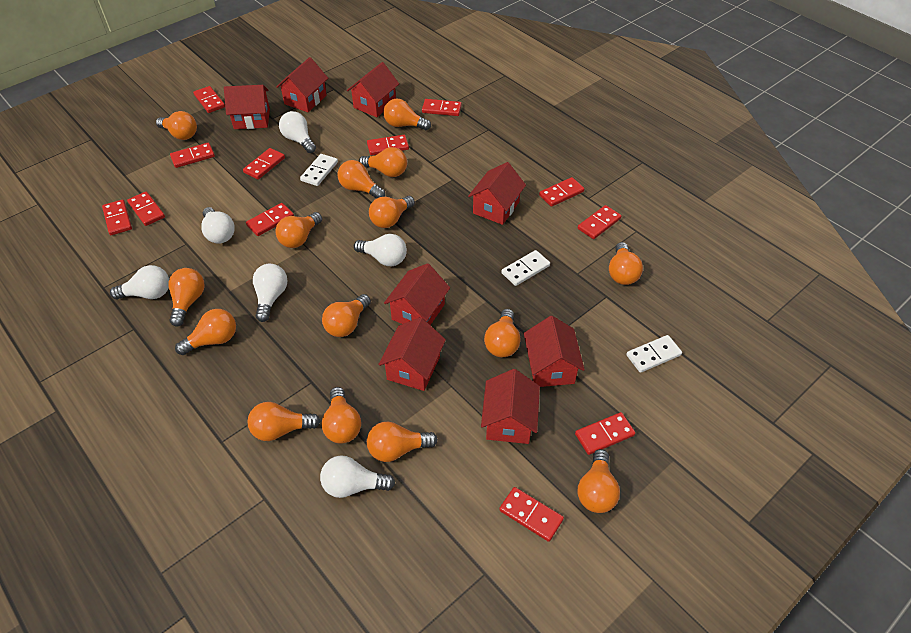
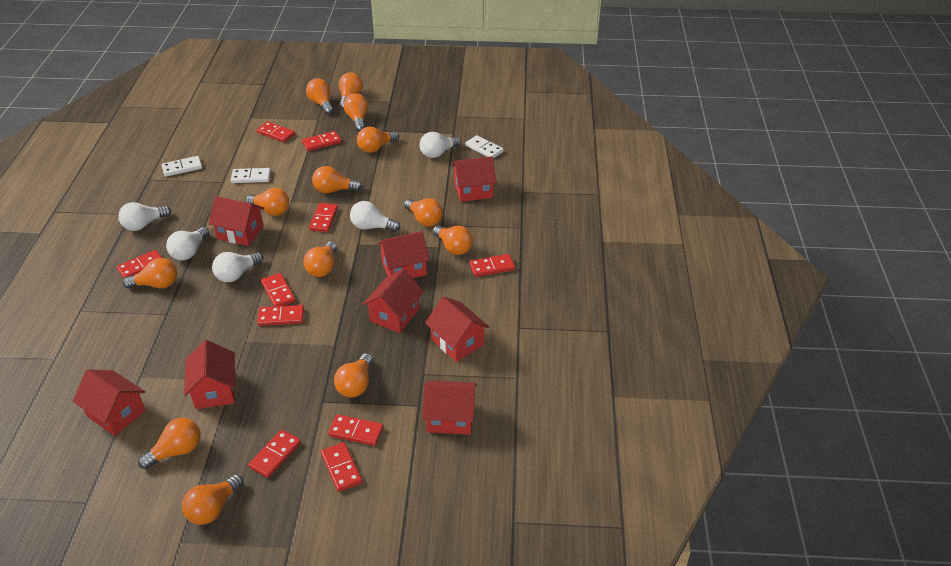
orange light bulb: [156,111,197,140] [168,268,205,326] [175,309,236,355] [247,402,320,441] [275,212,322,248] [321,387,361,444] [322,294,371,337] [338,160,385,198] [359,147,407,177] [367,422,438,462] [369,196,415,228] [383,99,431,130] [484,309,520,358] [577,449,620,513] [609,242,643,285] = 15 -> [123,258,177,289] [138,418,201,469] [182,474,243,525] [246,188,289,216] [303,242,337,277] [306,78,333,114] [312,166,362,193] [334,353,373,398] [339,72,363,109] [343,93,368,131] [357,126,399,153] [404,198,443,227] [433,225,473,255] = 13
red domino: [102,200,132,235] [127,192,165,226] [170,143,215,168] [193,86,225,113] [243,148,285,179] [246,203,294,236] [367,135,409,155] [422,99,462,116] [499,487,564,542] [539,177,584,207] [575,412,635,455] [578,205,622,239] = 12 -> [116,250,162,278] [248,430,301,478] [257,122,295,142] [257,305,304,326] [261,273,296,306] [302,131,341,151] [309,203,338,232] [321,442,362,492] [328,414,384,446] [470,254,515,277] = 10
white light bulb: [110,265,169,299] [201,207,235,244] [253,264,288,322] [279,111,316,153] [320,456,395,498] [354,234,407,266] = 6 -> [118,202,171,231] [166,227,209,260] [212,252,263,282] [350,201,400,232] [420,132,461,158] = 5

